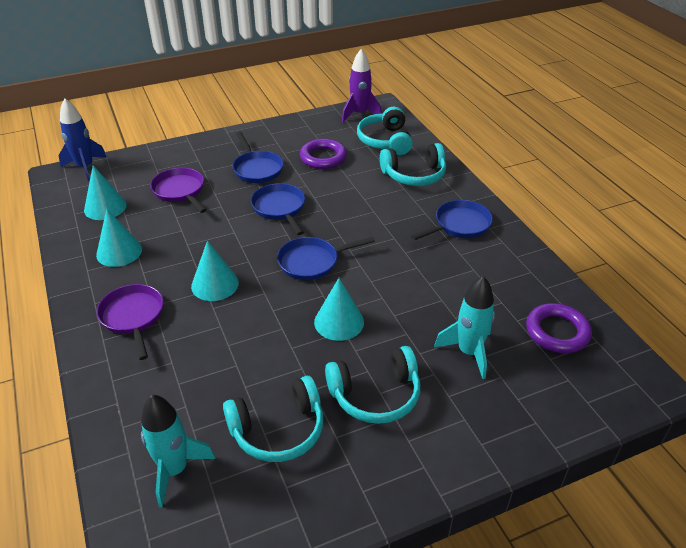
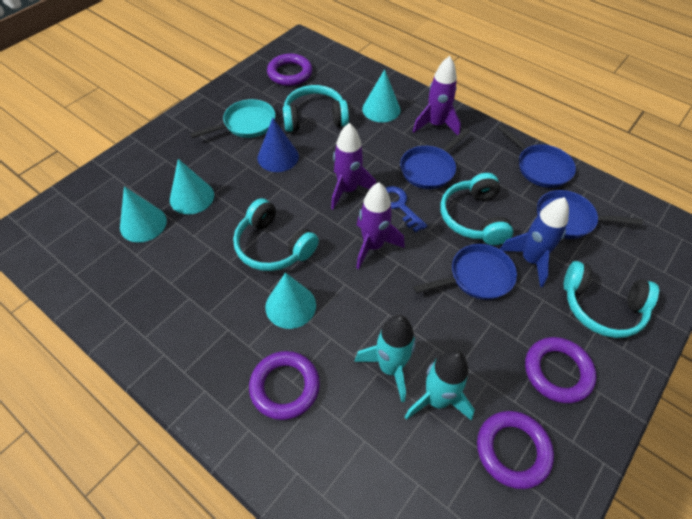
blue cone: none = 0 -> [257,118,299,172] = 1
blue key: none = 0 -> [386,186,427,233] = 1
purple pan: [96,284,163,360] [150,168,206,213] = 2 -> none = 0
purple ring: [300,139,347,169] [526,303,592,353] = 2 -> [249,351,320,420] [267,54,312,86] [477,411,554,489] [525,337,597,403] = 4
purple rocket: [342,49,382,122] = 1 -> [331,123,376,209] [356,182,405,269] [412,56,461,135] = 3
turquoise pan: none = 0 -> [190,99,276,138] = 1

